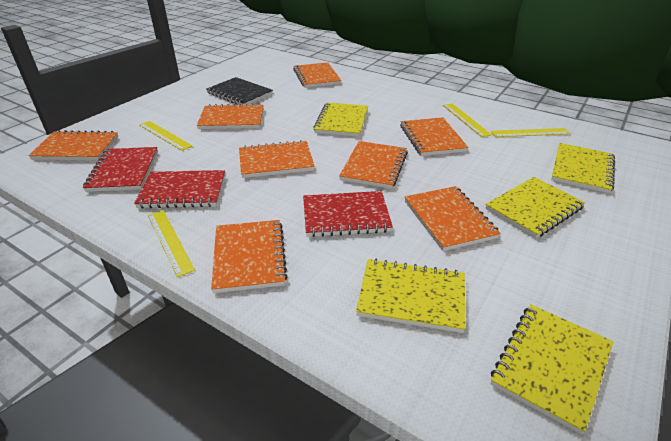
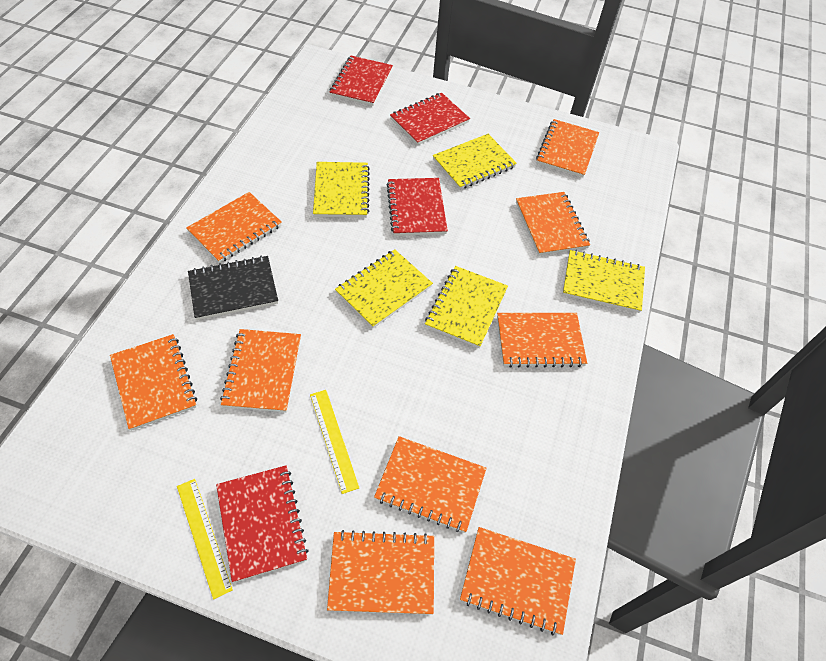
orange notebook: [28,130,118,160] [197,103,264,129] [211,220,288,293] [239,140,315,178] [293,63,341,88] [339,141,408,189] [400,117,468,156] [405,186,501,251] = 8 -> [110,334,197,431] [186,192,282,263] [220,329,301,412] [327,530,434,615] [374,436,487,533] [460,527,576,635] [497,313,587,368] [516,192,590,255] [536,119,599,177] = 9
red notebook: [83,147,158,192] [134,170,225,208] [303,191,393,237] = 3 -> [216,466,309,582] [329,56,393,106] [387,178,448,236] [390,93,470,145] = 4
yellow ruler: [139,121,192,151] [148,210,195,277] [443,104,492,137] [490,128,571,137] = 4 -> [177,479,233,600] [310,390,359,494] = 2

